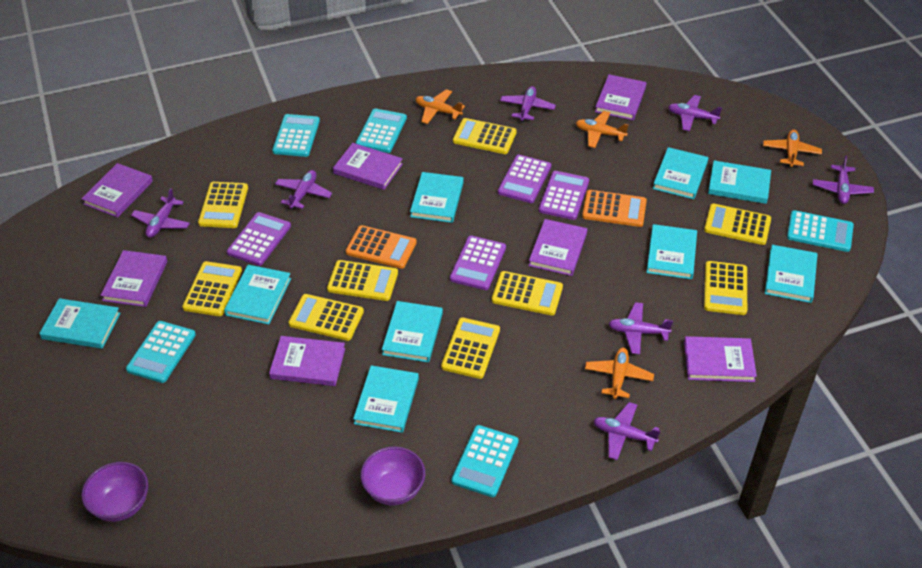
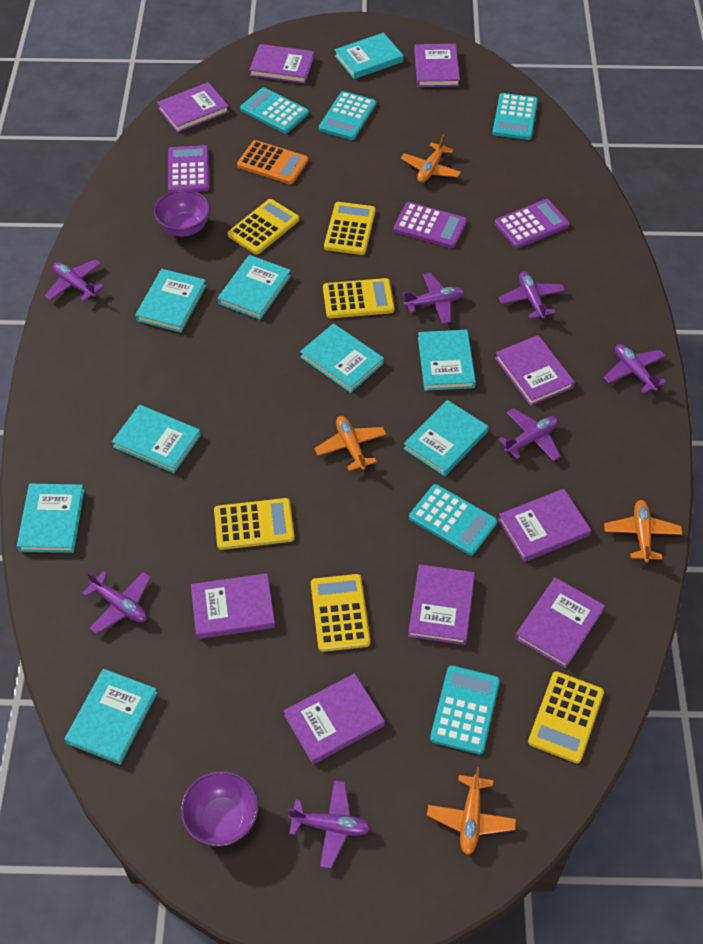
orange calculator: [346,225,417,269] [582,190,647,227] = 2 -> [237,140,308,184] = 1
purple book: [81,163,153,218] [100,250,167,307] [269,336,345,386] [333,143,403,190] [529,219,587,276] [595,74,647,120] [684,336,757,382] = 7 -> [157,82,229,133] [191,573,275,639] [249,44,314,84] [284,673,385,764] [408,564,475,645] [414,44,460,87] [495,335,575,406] [498,489,591,562] [515,577,605,669] = 9
purple calculator: [227,212,291,266] [450,236,506,290] [498,155,551,203] [539,171,589,220] = 4 -> [168,145,209,192] [394,202,467,248] [495,199,570,248] = 3
yellow calculator: [182,261,242,316] [198,182,248,228] [289,294,364,341] [327,260,398,301] [441,318,500,379] [453,118,517,154] [492,271,563,315] [704,204,771,245] [704,261,747,315] = 9 -> [214,498,295,550] [228,199,299,254] [311,574,370,652] [323,278,394,318] [324,202,376,255] [528,671,604,763] = 6

